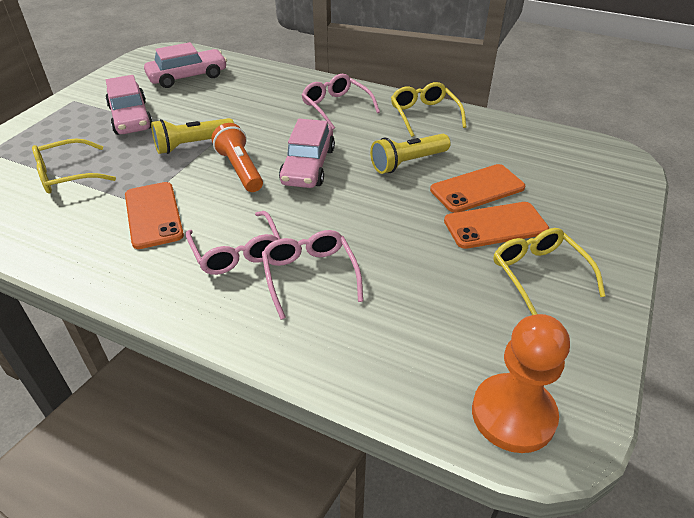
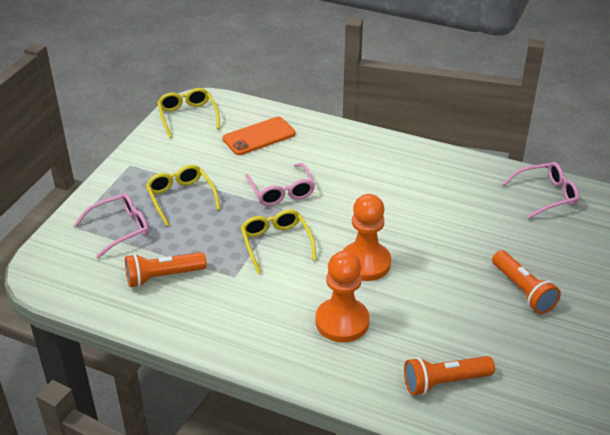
orange flashlight: [212,123,263,192] = 1 -> [125,252,207,287] [404,356,495,395] [492,250,561,314] = 3
orange pawn: [472,314,570,453] = 1 -> [315,251,370,342] [343,194,391,281] = 2
orange phone: [125,182,184,249] [430,164,525,213] [444,202,549,249] = 3 -> [223,117,295,155] = 1
pink car: [105,75,153,135] [144,42,227,88] [279,119,335,188] = 3 -> none = 0
yellow flashlight: [151,118,234,154] [370,134,451,174] = 2 -> none = 0

